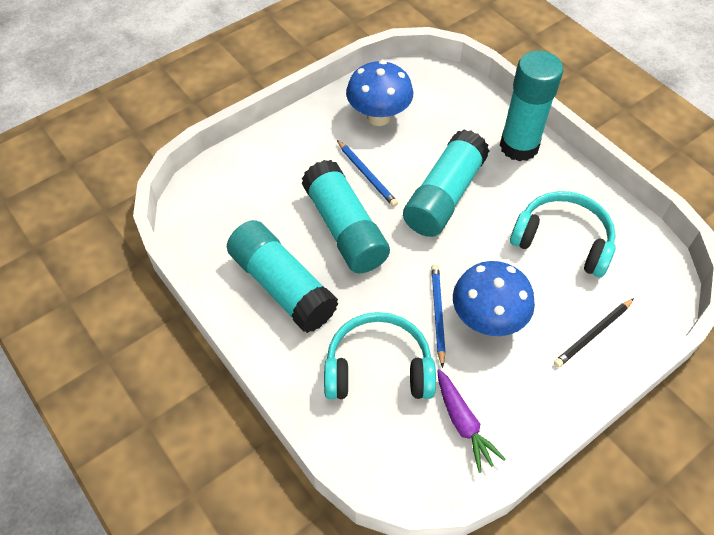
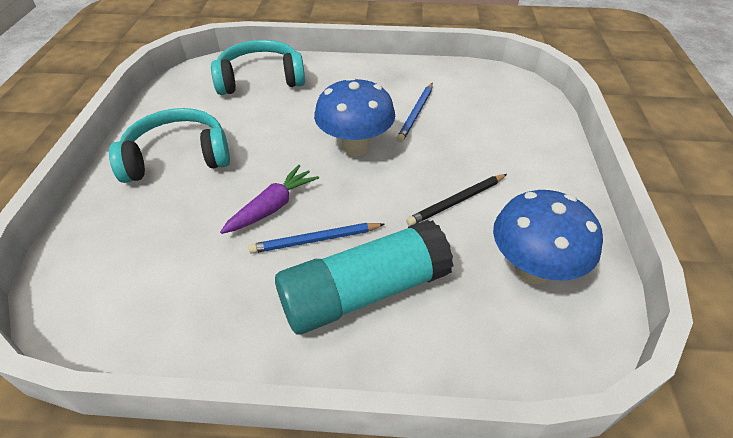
turquoise glue stick: [227,220,339,333] [302,160,390,273] [403,130,489,237] [500,51,563,161] = 4 -> [275,220,454,335] = 1

